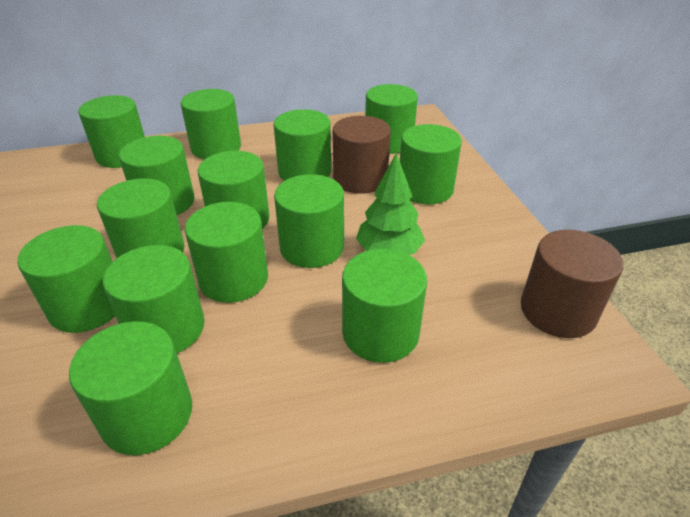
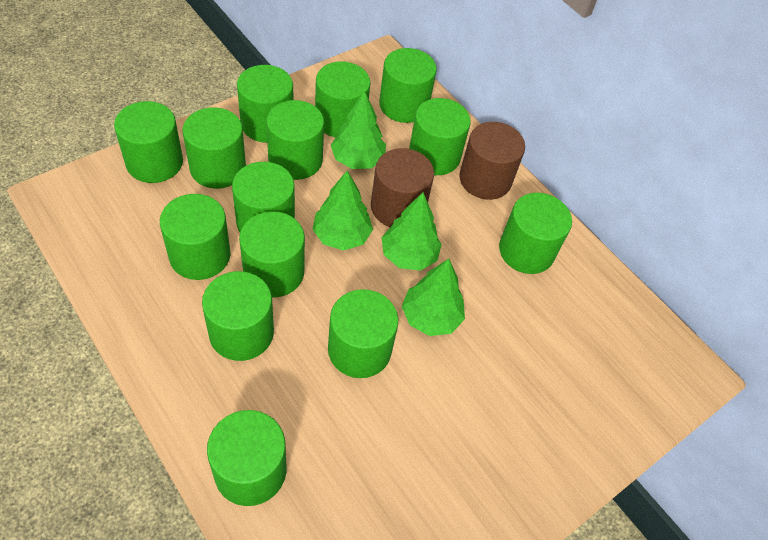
green tree: [356,153,425,255] = 1 -> [312,171,373,250] [331,91,386,169] [381,193,442,271] [402,259,465,336] = 4

